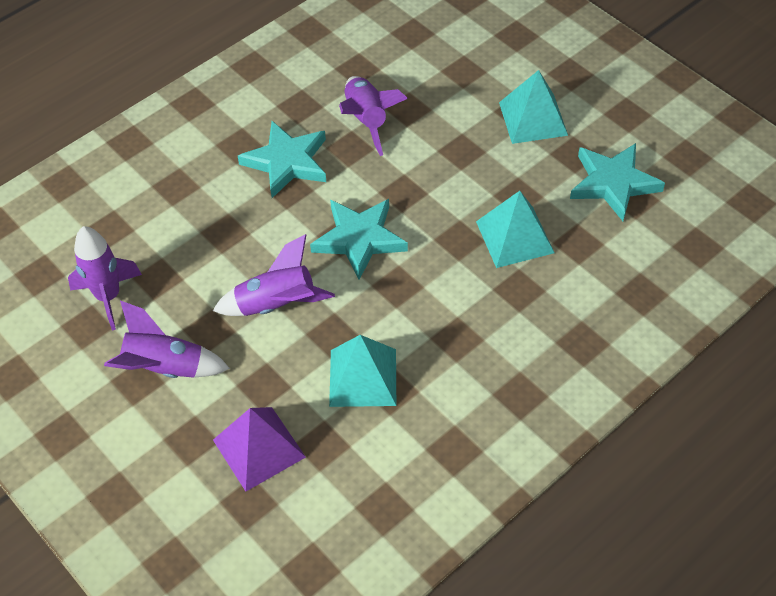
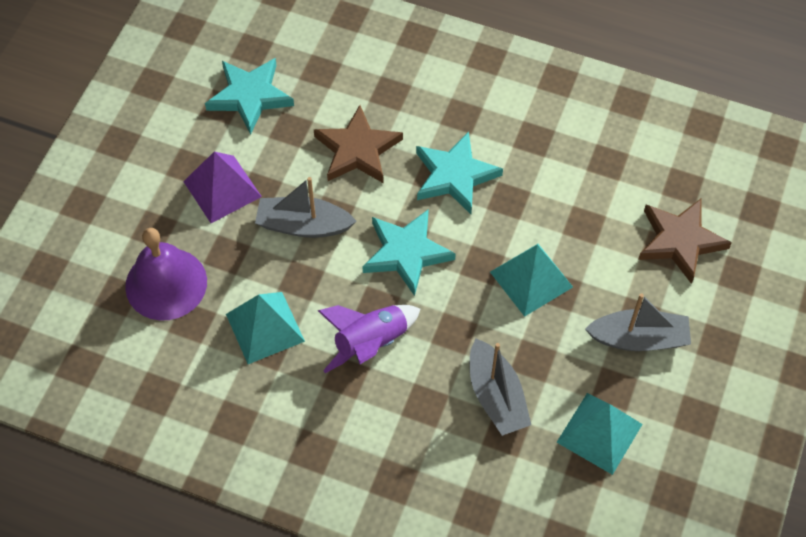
brown star: none = 0 -> [314,105,403,183] [638,198,732,284] = 2
grey boat: none = 0 -> [255,177,357,238] [470,339,531,436] [585,293,691,351] = 3
purple bell: none = 0 -> [125,228,207,320] = 1
purple rocket: [68,226,142,330] [104,300,230,378] [213,234,335,316] [339,76,408,156] = 4 -> [318,305,421,373] = 1

